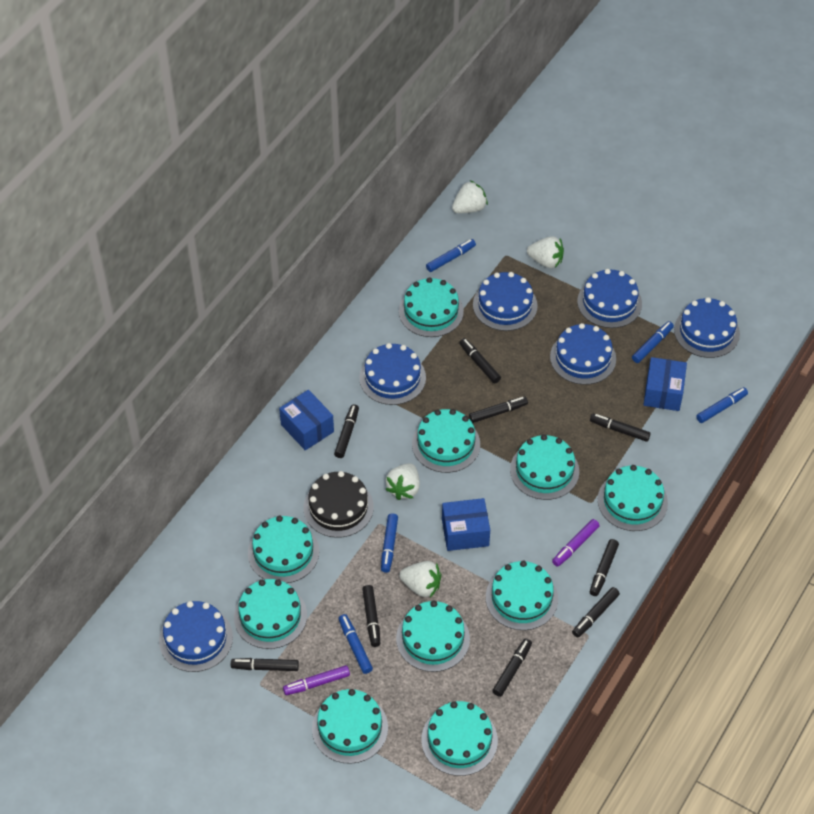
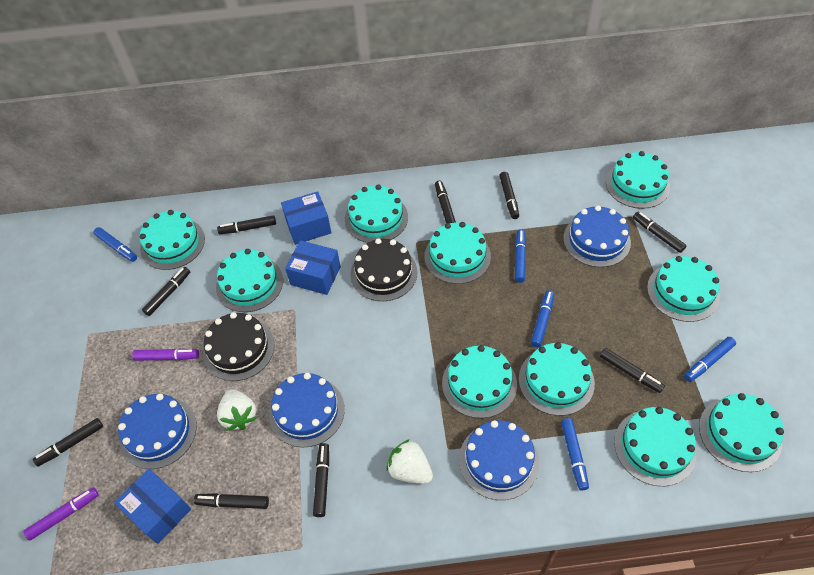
black cake: [304,471,374,538] = 1 -> [203,312,274,381] [350,238,417,301] = 2
blue cake: [159,601,233,672] [359,343,426,405] [473,272,538,331] [550,323,616,385] [577,269,642,328] [674,297,740,358] = 6 -> [118,394,197,469] [269,373,345,448] [459,420,539,500] [563,206,631,267] = 4
white strawberry: [385,463,420,500] [399,561,442,598] [452,180,488,213] [527,236,564,268] = 4 -> [217,389,257,431] [386,439,433,484] = 2

